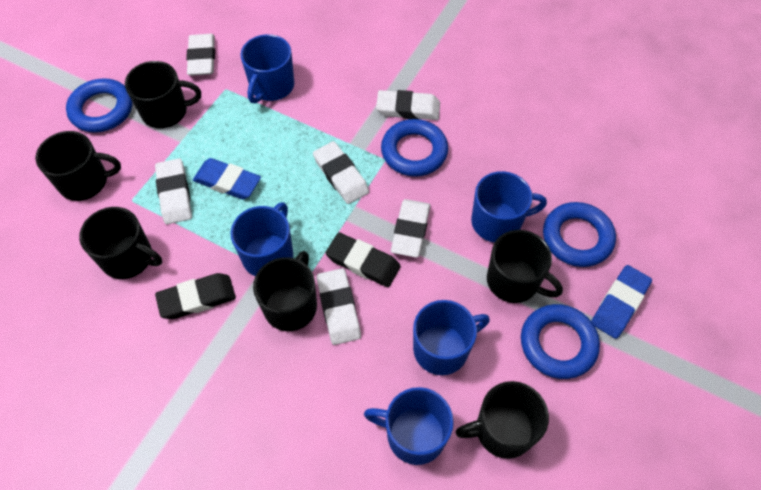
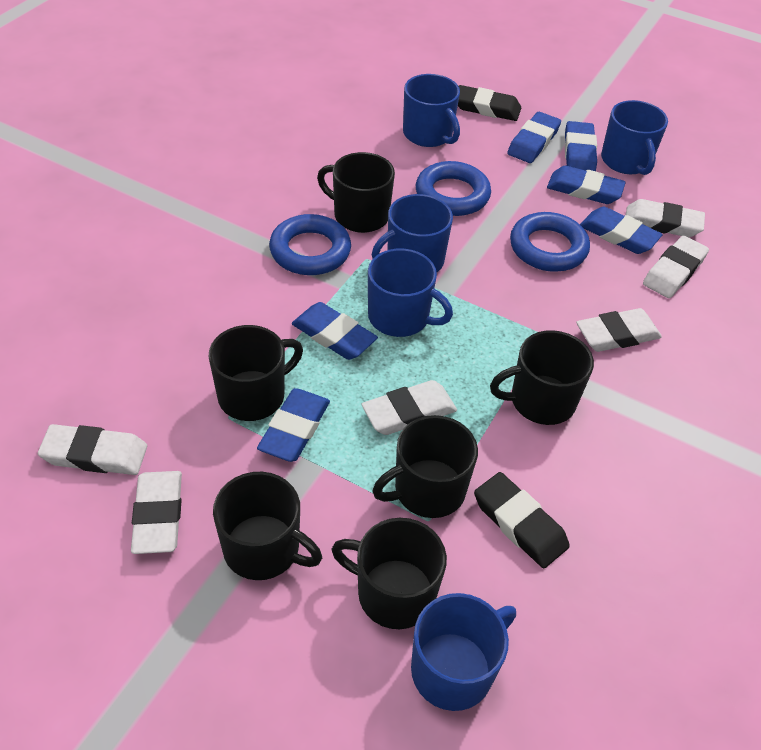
blue eraser: [193,158,261,199] [591,265,652,339] = 2 -> [257,388,330,462] [292,302,378,360] [507,112,561,163] [547,166,626,204] [565,121,597,171] [580,207,663,254] = 6
blue ring: [66,78,132,133] [381,119,448,177] [521,304,600,379] [543,202,616,267] = 4 -> [269,214,351,275] [416,161,491,216] [510,212,590,272] = 3

